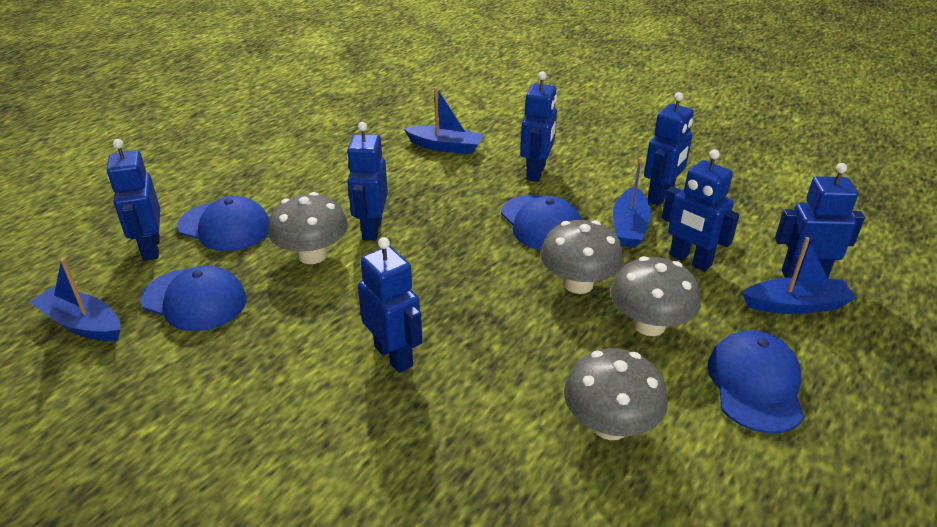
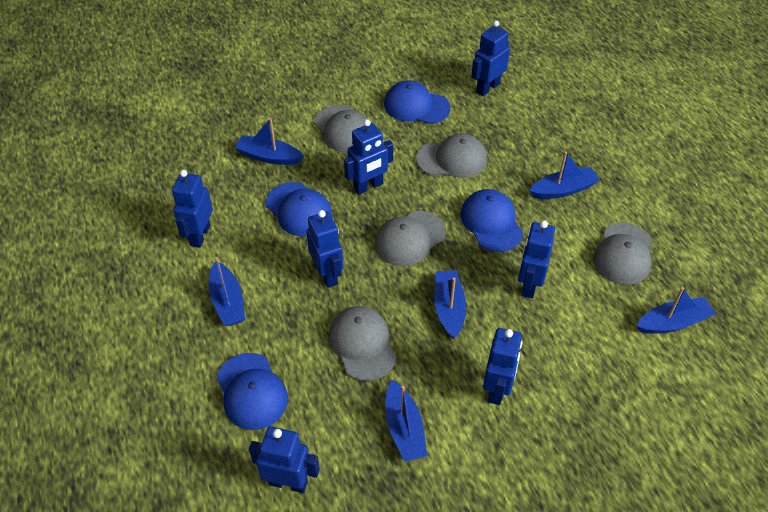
blue boat: [30,258,120,341] [403,87,484,154] [613,157,651,248] [742,237,856,314] = 4 -> [209,257,245,326] [235,118,304,165] [385,380,427,462] [434,270,466,339] [529,151,599,199] [636,287,715,334] = 6
grey cap: none = 0 -> [314,105,368,153] [328,306,396,381] [375,211,446,266] [416,133,487,178] [593,223,652,285] = 5
grey mushroom: [268,192,348,264] [540,220,624,294] [564,348,668,440] [610,256,701,336] = 4 -> none = 0

